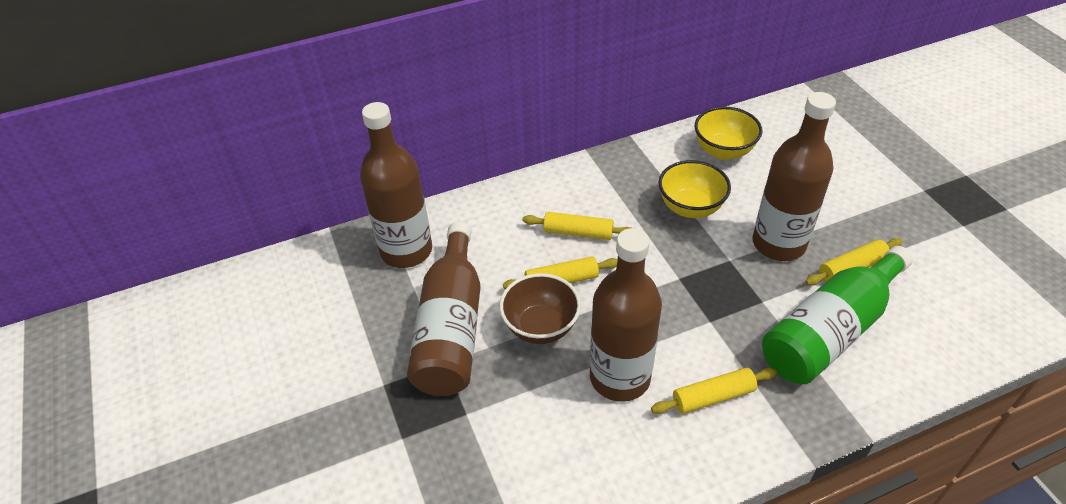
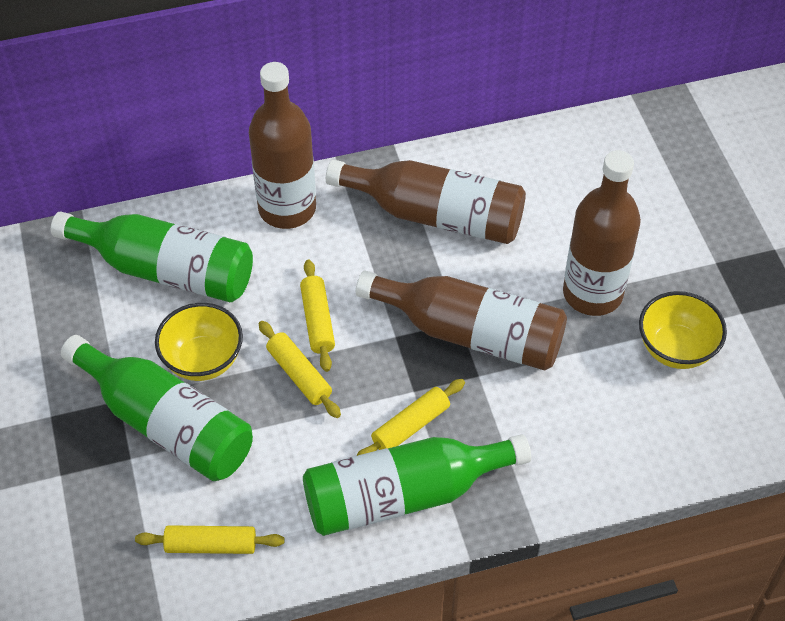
brown bowl: [499,273,581,344] = 1 -> none = 0
green bottle: [762,246,913,384] = 1 -> [51,212,253,302] [61,335,253,481] [303,434,531,536] = 3

